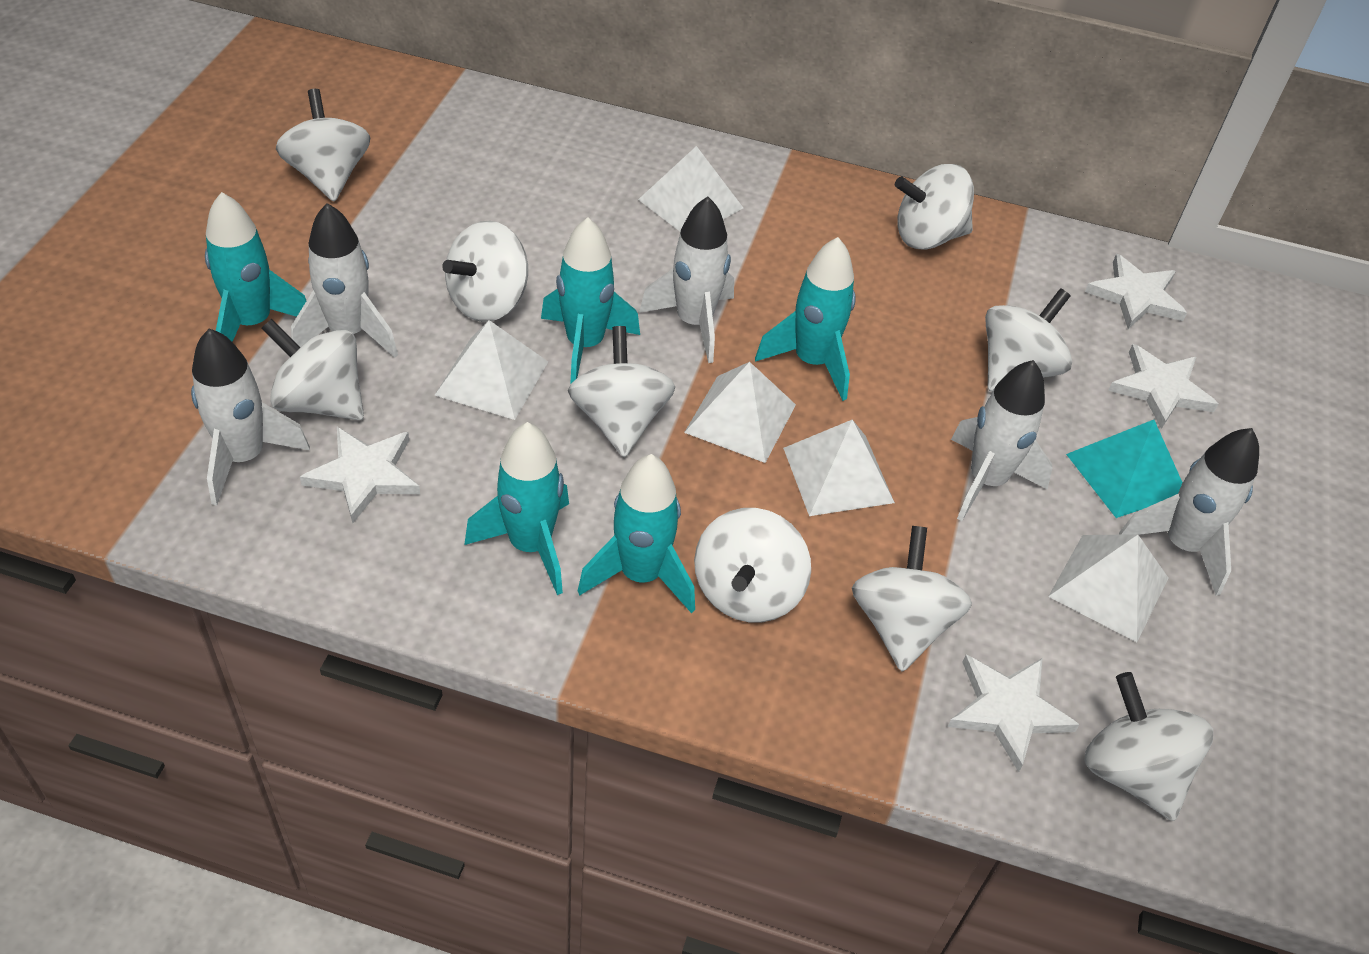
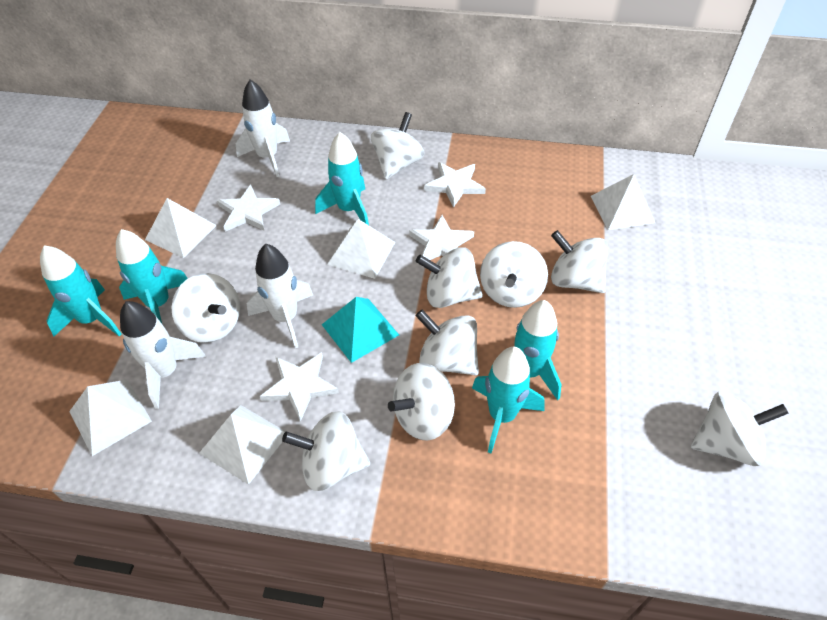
white rocket: [191,329,310,506] [291,203,398,357] [639,197,734,363] [951,360,1052,521] [1119,428,1259,596] = 5 -> [120,301,206,409] [236,79,290,177] [247,244,313,348] = 3

